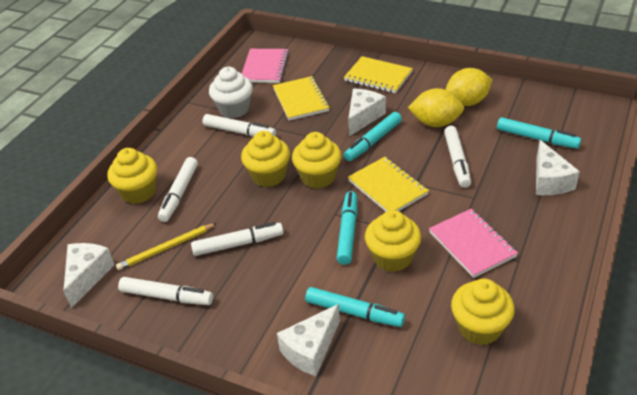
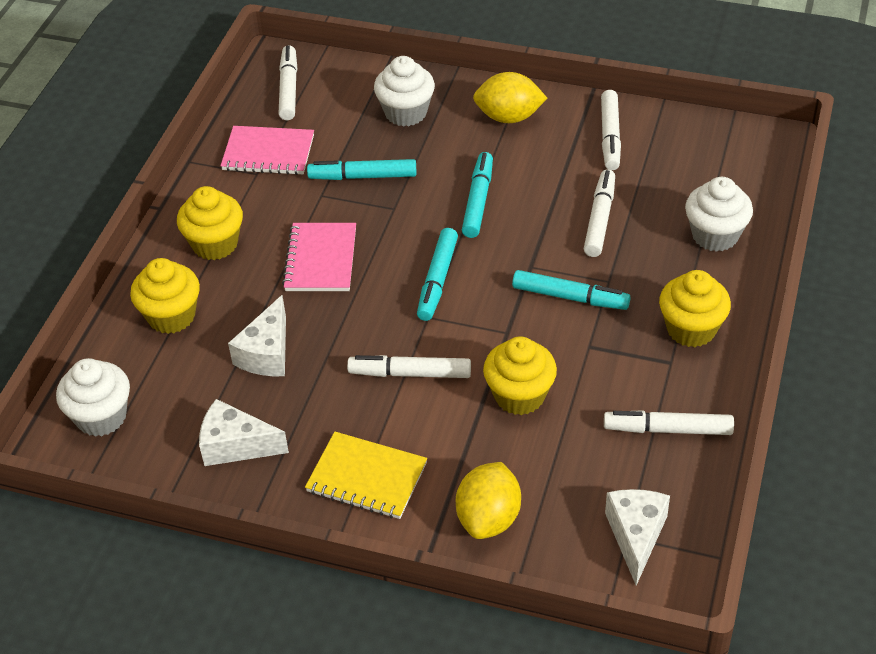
white cheese: [63,243,114,308] [277,304,340,376] [348,88,386,137] [536,140,580,195] = 4 -> [199,399,289,466] [228,295,286,376] [605,489,670,586] = 3
white cupcake: [209,67,253,118] = 1 -> [56,358,130,437] [374,56,435,127] [685,177,753,252] = 3
yellow cupcake: [107,148,157,204] [241,131,290,187] [292,132,341,189] [365,210,421,272] [451,279,515,345] = 5 -> [130,258,200,334] [177,186,243,260] [483,336,557,415] [659,270,731,347] = 4
yellow notebook: [273,76,330,121] [344,56,413,93] [348,157,429,212] = 3 -> [305,432,427,519] = 1
yellow pencil: [116,223,217,270] = 1 -> none = 0

